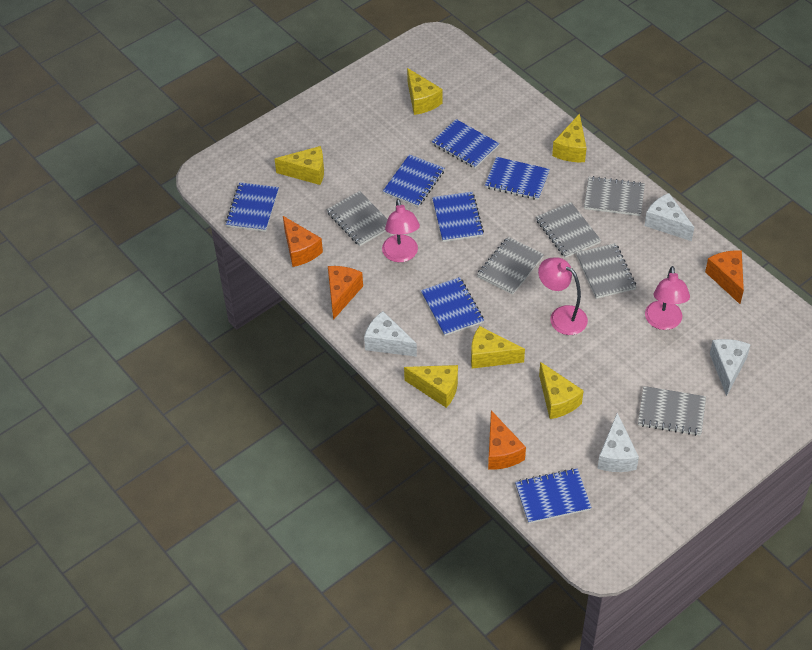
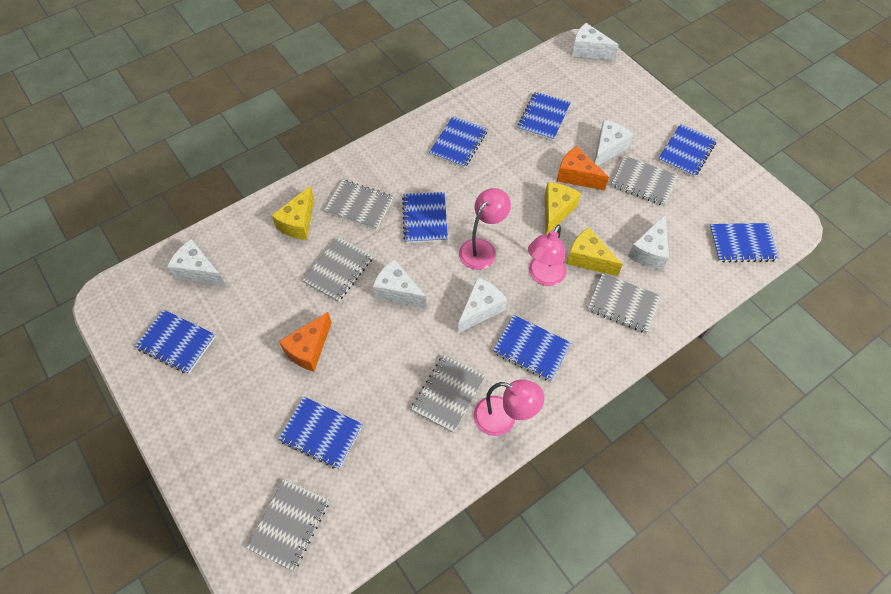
blue notebook: [225,182,279,232] [383,154,444,207] [421,277,484,336] [432,119,499,168] [432,192,484,242] [485,157,550,200] [515,468,592,524] = 7 -> [135,310,216,374] [278,397,363,469] [402,192,448,243] [429,116,488,168] [493,315,571,381] [518,92,571,141] [658,124,717,177] [710,223,779,263] = 8
orange cheese: [283,216,323,267] [328,266,363,320] [488,410,526,470] [705,250,744,304] = 4 -> [279,312,332,372] [557,146,609,191] = 2
white cheese: [364,311,417,357] [597,413,639,472] [644,193,694,241] [710,339,751,396] = 4 -> [167,239,225,285] [373,259,427,308] [458,277,507,333] [572,23,619,60] [594,120,633,166] [628,215,669,270] = 6
yellow cheese: [275,146,324,185] [404,365,458,408] [407,68,442,115] [471,326,525,369] [539,362,584,419] [552,114,586,162] = 6 -> [271,186,314,240] [545,182,581,234] [566,227,623,276] = 3

